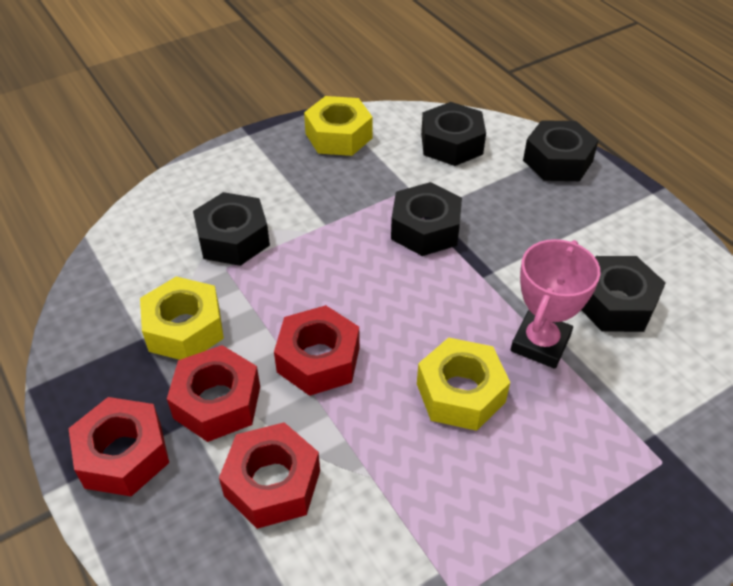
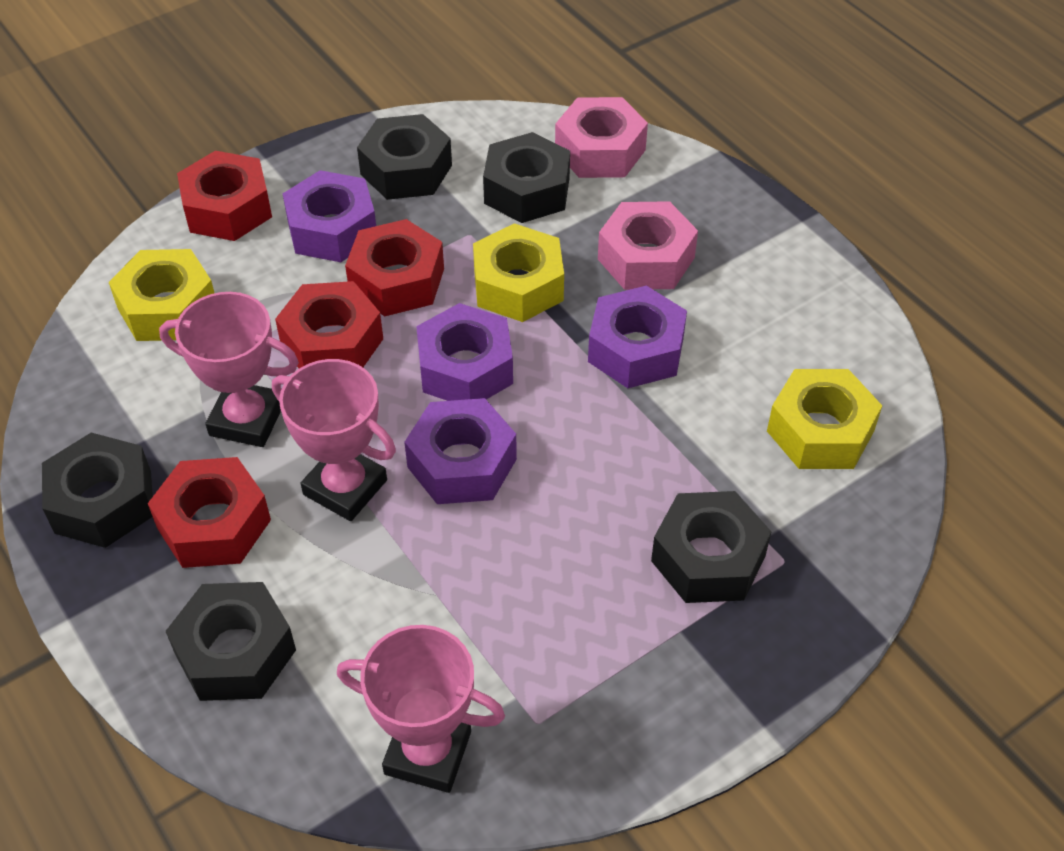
pink nut: none = 0 -> [555,97,648,178] [598,201,698,290] = 2
pink trophy: [511,239,601,369] = 1 -> [159,292,299,447] [272,359,396,521] [337,625,505,793] = 3
purple nut: none = 0 -> [283,170,376,262] [404,398,517,504] [416,303,513,401] [588,286,687,388] = 4

